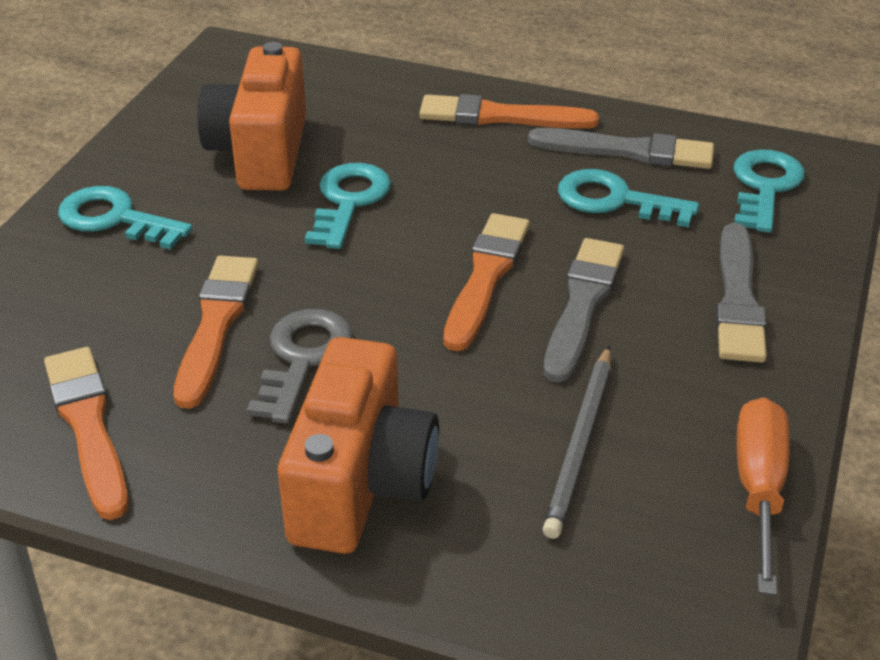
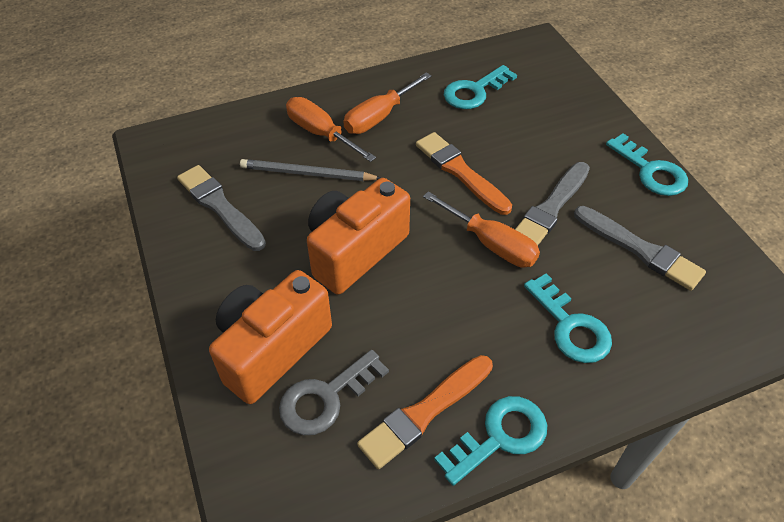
orange brush: [44,347,129,520] [174,256,259,409] [419,94,599,129] [444,213,530,351] = 4 -> [357,355,493,469] [416,132,512,215] = 2
orange screwdriver: [737,397,789,595] = 1 -> [286,97,376,162] [343,72,432,134] [423,191,540,268] = 3

